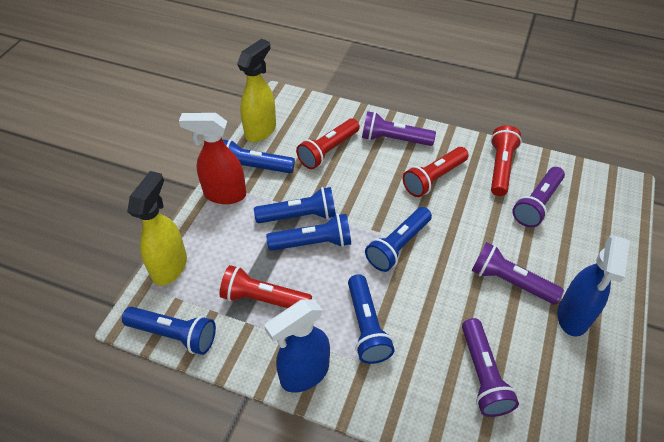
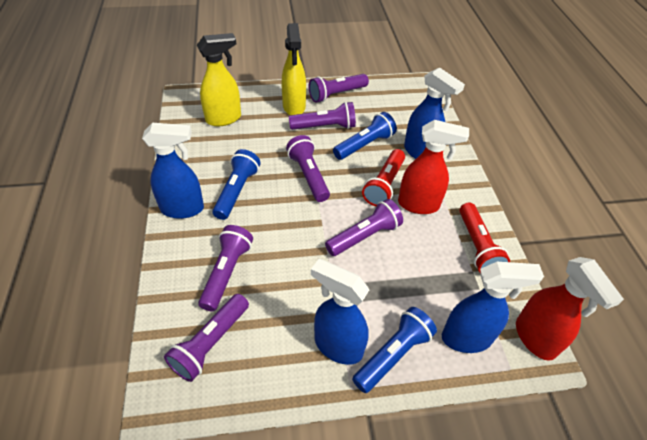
blue flashlight: [122,307,216,355] [222,139,295,173] [254,187,336,223] [266,214,351,251] [348,274,395,364] [365,207,432,272] = 6 -> [212,149,260,220] [333,112,397,160] [352,307,437,393] = 3
blue spray bottle: [264,299,330,393] [558,235,630,337] = 2 -> [142,123,204,219] [311,259,369,365] [404,68,465,159] [442,262,544,353] = 4
purple flashlight: [362,111,436,146] [462,318,519,417] [471,242,564,305] [512,167,565,227] = 4 -> [164,294,249,382] [198,225,253,312] [286,135,330,202] [289,102,356,130] [309,74,369,103] [325,199,403,256] = 6
red flashlight: [220,265,312,308] [296,118,360,169] [402,147,469,197] [491,125,522,196] = 4 -> [362,149,405,206] [459,202,510,272] = 2
red spray bottle: [179,113,246,204] = 1 -> [398,120,469,214] [516,257,624,361] = 2

